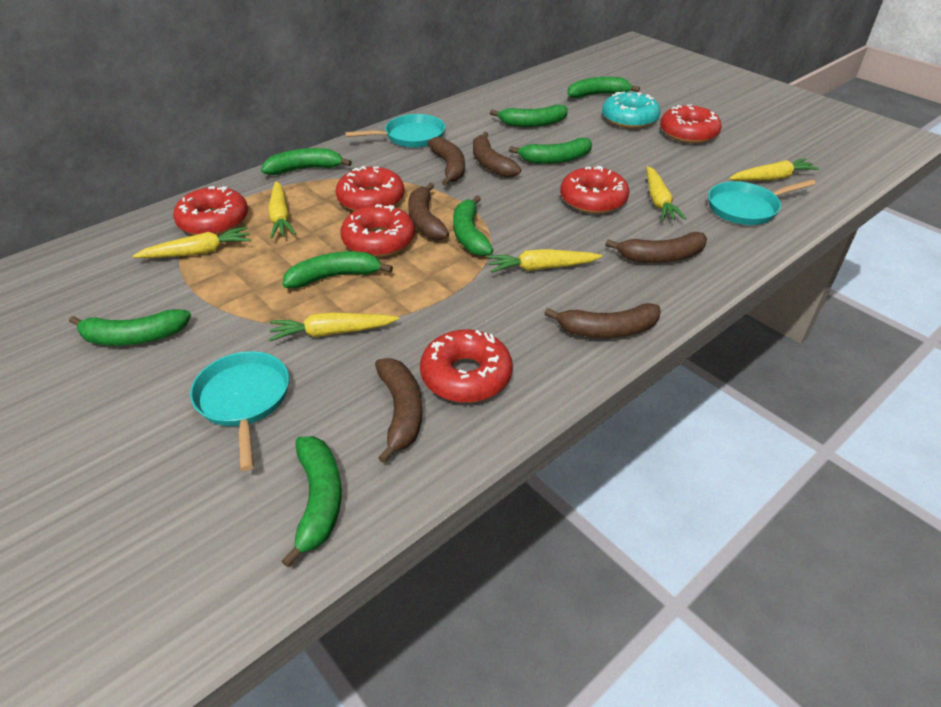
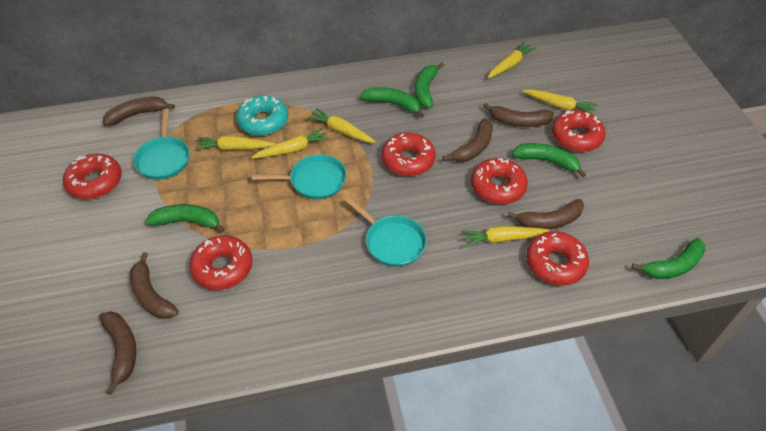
green banana: [69,309,191,346] [261,148,352,175] [281,436,342,568] [282,252,393,288] [453,195,494,256] [490,105,568,127] [509,138,592,164] [568,77,640,98] = 8 -> [145,204,225,233] [360,87,424,118] [415,63,444,108] [512,143,586,177] [632,238,706,279] = 5

